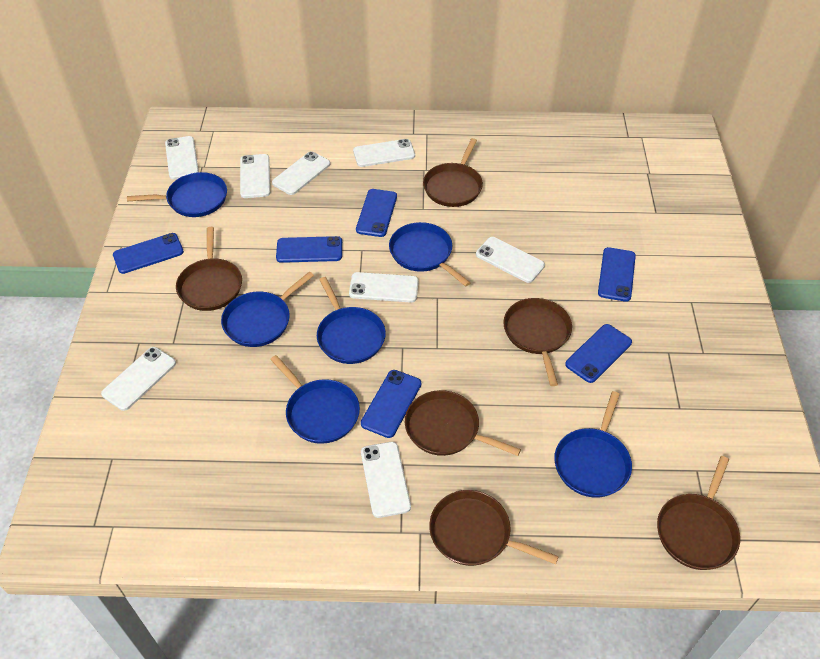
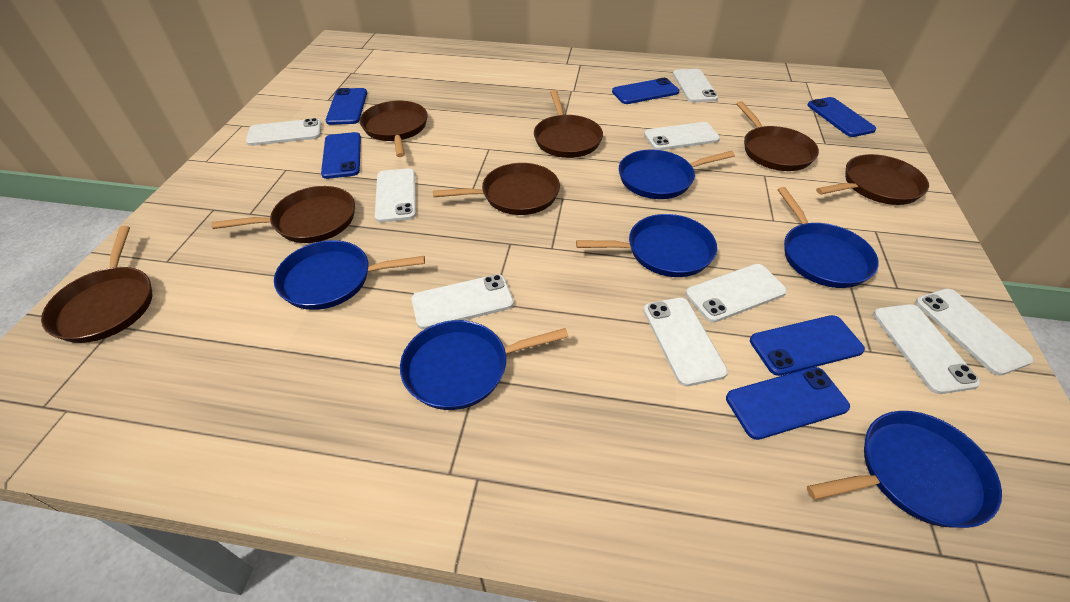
brown pan: [176,227,242,311] [405,390,521,456] [423,138,483,207] [429,490,559,566] [503,298,572,386] [657,456,740,570] = 6 -> [41,226,152,343] [212,186,355,243] [360,101,428,157] [433,163,560,215] [534,90,603,158] [736,101,819,171] [816,154,929,205] = 7
white phone: [101,347,176,411] [165,136,199,180] [240,154,270,198] [272,151,330,195] [349,272,419,302] [353,139,415,167] [361,442,411,518] [476,237,545,283] = 8 -> [246,118,322,146] [375,168,416,222] [411,274,514,330] [643,298,728,386] [644,122,720,150] [673,69,718,102] [686,264,787,322] [873,304,980,394] [915,289,1034,376] = 9

